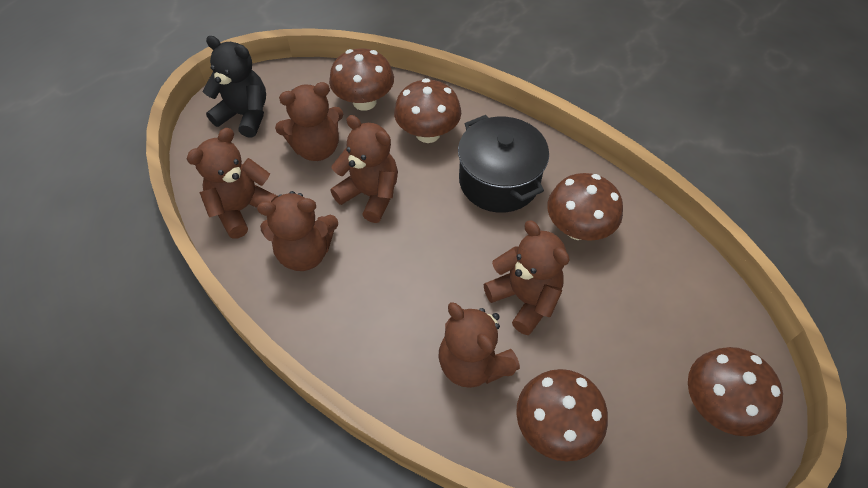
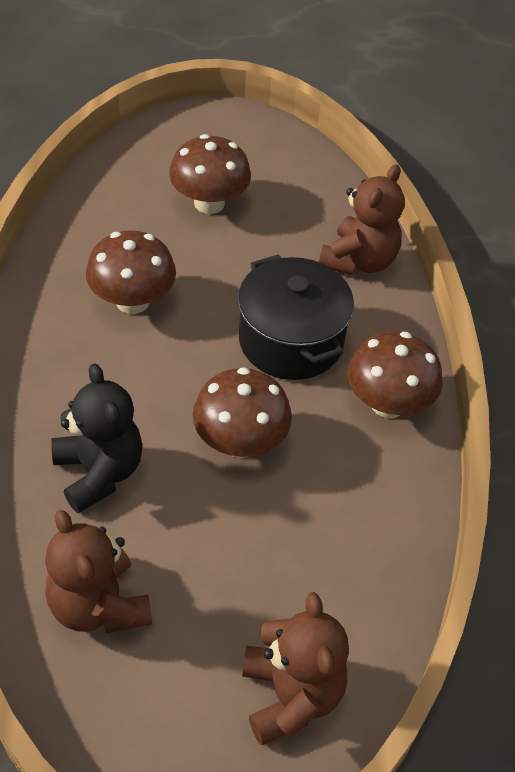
brown mushroom: [329,48,394,111] [394,78,461,143] [516,369,608,461] [547,173,623,241] [688,347,783,436] = 5 -> [86,230,176,314] [169,134,251,214] [193,367,292,458] [347,331,443,418] = 4
brown teddy bear: [187,128,278,239] [257,191,338,271] [275,82,343,161] [331,115,398,223] [438,302,520,388] [484,220,570,335] = 6 -> [45,510,152,634] [242,592,349,745] [319,164,405,275] = 3

